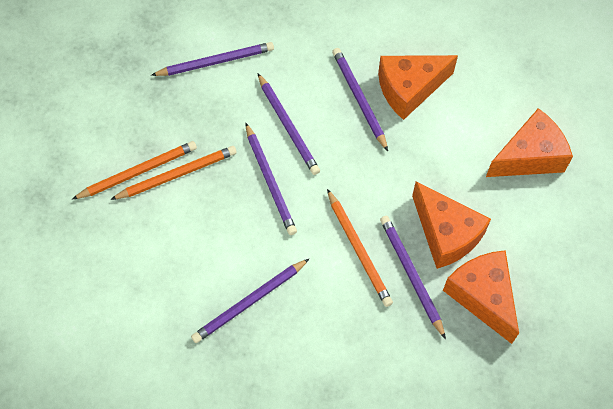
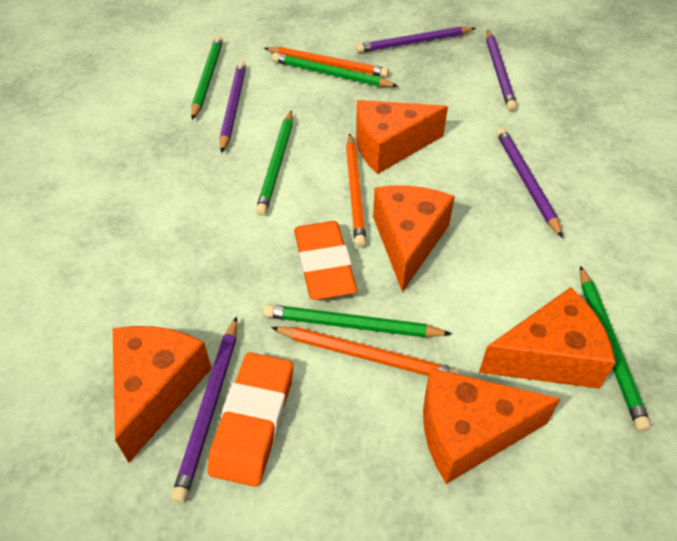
green pencil: none = 0 -> [191,36,223,120] [255,110,293,216] [263,304,451,338] [272,53,398,87] [580,266,651,431] = 5
orange cheese: [378,55,458,120] [412,181,491,269] [443,250,519,344] [486,108,573,177] = 4 -> [113,326,212,463] [356,100,448,174] [373,185,455,292] [423,368,560,484] [479,287,615,389] = 5
orange eraser: none = 0 -> [208,352,293,487] [294,221,357,300] = 2
purple pencil: [151,42,274,76] [191,258,310,343] [246,123,297,235] [258,73,320,175] [332,48,388,151] [380,216,446,339] = 6 -> [171,316,237,503] [220,61,246,153] [356,26,476,53] [486,30,517,111] [496,127,563,238] = 5

